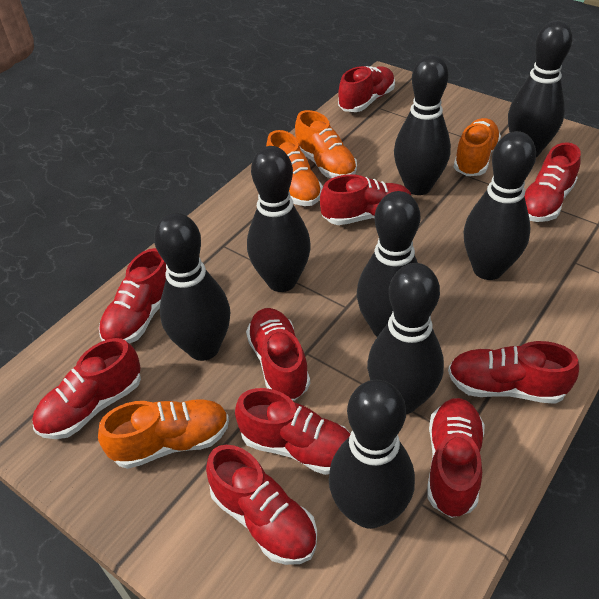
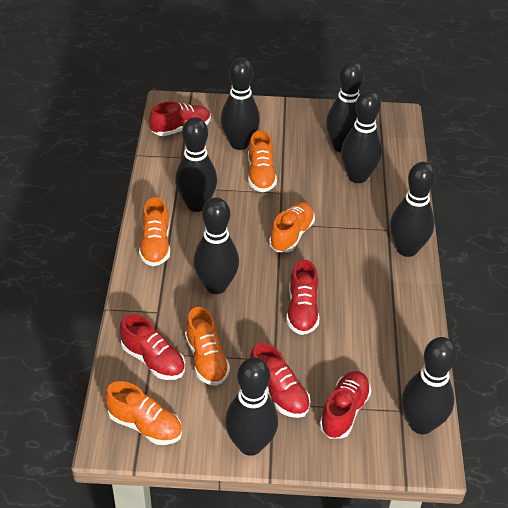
orange shoe: [98,399,229,469] [266,130,323,206] [295,110,357,178] [454,118,501,176] = 4 -> [105,381,182,445] [139,197,170,266] [185,307,230,386] [248,130,277,192] [269,202,315,252] = 5
red shoe: [32,338,141,439] [99,248,166,344] [206,445,317,565] [235,388,351,475] [246,308,310,401] [320,174,411,225] [338,66,395,112] [427,398,485,518] [448,341,579,404] [525,142,581,222] = 10 -> [120,314,185,380] [149,102,211,136] [250,343,310,418] [286,260,320,335] [319,371,371,438] = 5

